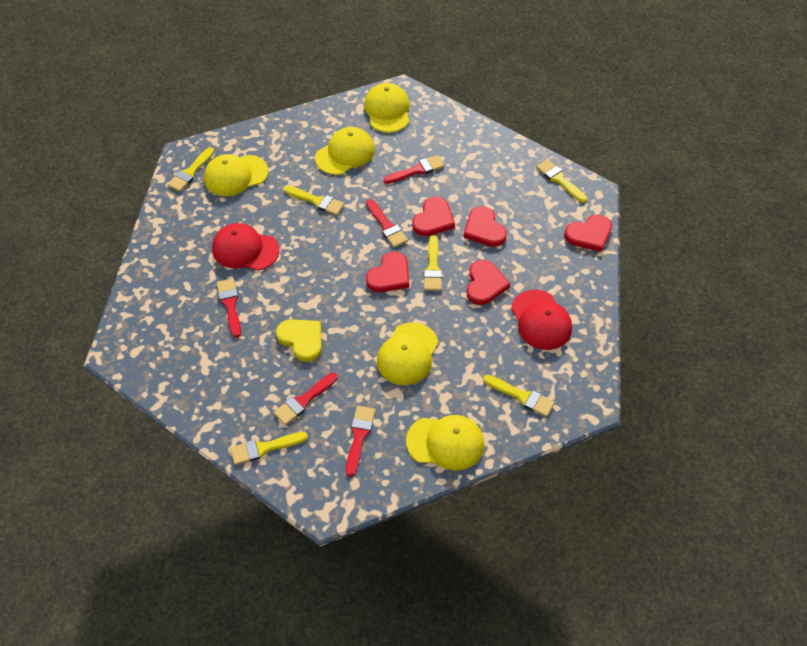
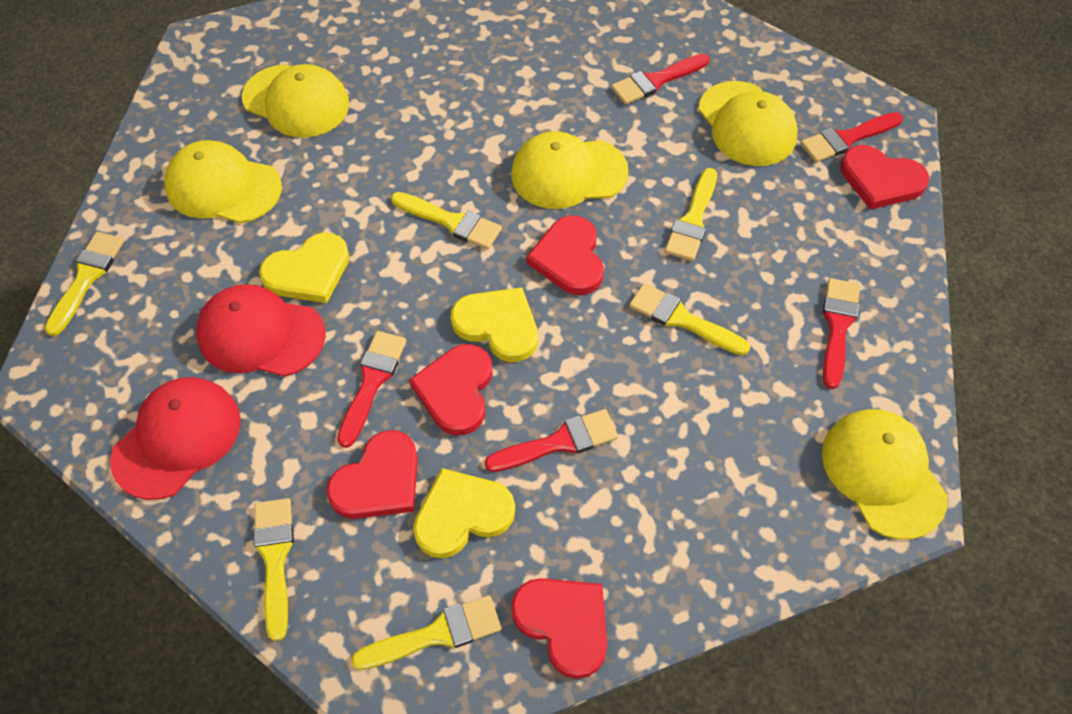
yellow heart: [276,319,322,362] = 1 -> [259,232,349,303] [413,468,515,558] [451,287,538,362] = 3

